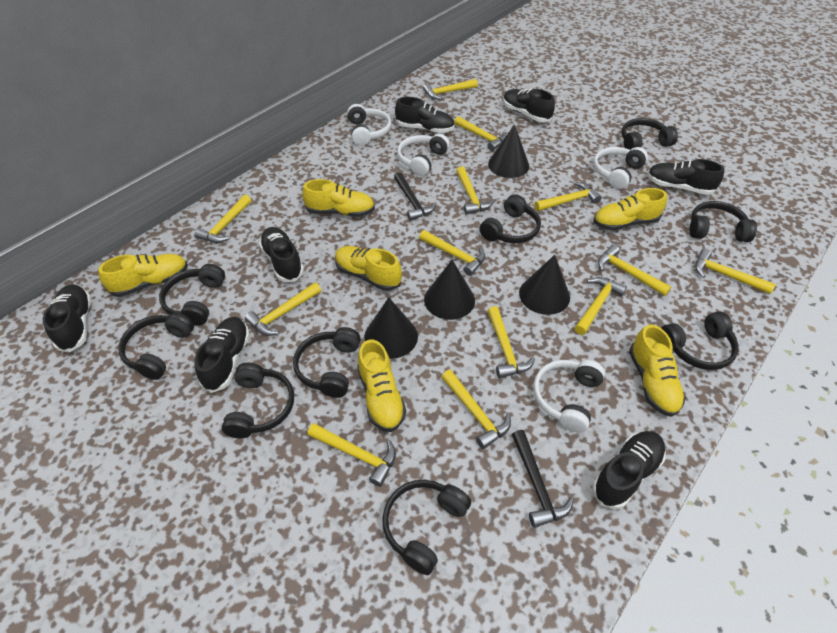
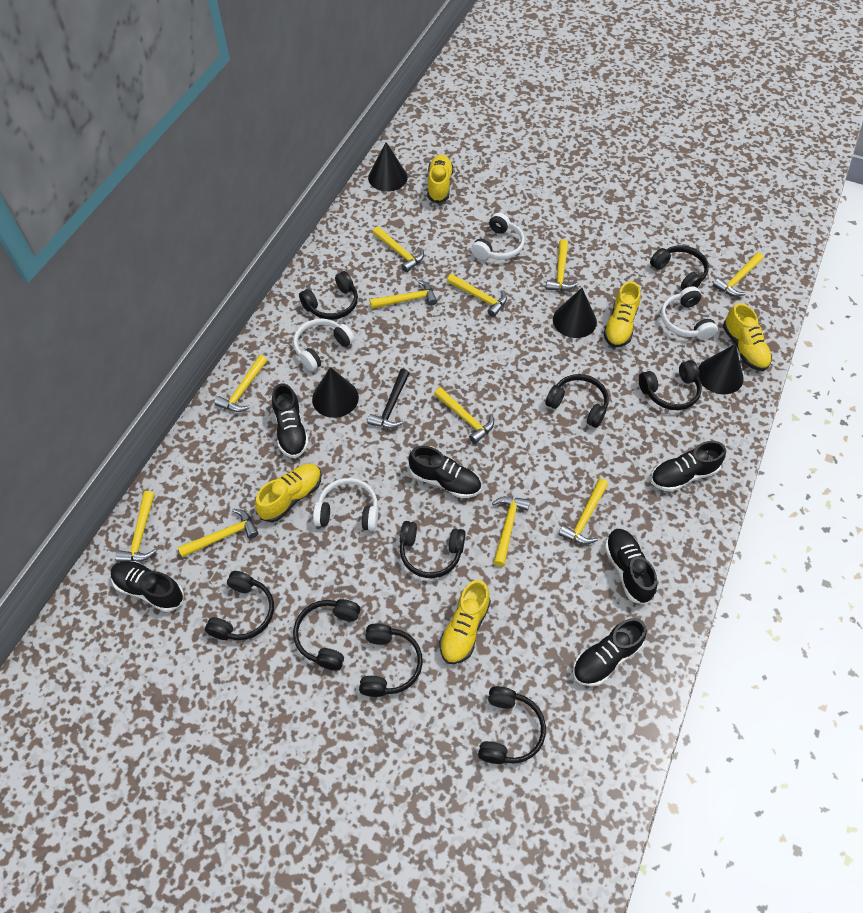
black hammer: [394,173,436,221] [512,430,574,528] = 2 -> [367,369,410,428] = 1
black shoe: [43,285,91,352] [195,317,250,393] [259,227,304,282] [395,97,455,133] [503,89,555,122] [592,431,666,509] [647,159,724,195] = 7 -> [111,561,184,612] [272,383,309,458] [408,446,481,498] [573,618,647,687] [605,529,657,604] [651,441,726,492] = 6
yellow hammer: [194,195,251,243] [245,282,321,335] [307,423,396,487] [419,230,485,276] [423,79,478,100] [441,370,511,449] [454,116,506,151] [456,167,494,215] [487,306,535,378] [534,182,602,211] [575,277,627,335] [598,245,671,296] [695,249,776,294] = 13 -> [115,491,156,562] [178,509,259,558] [214,355,267,412] [370,280,437,309] [372,226,424,272] [434,387,494,444] [447,274,507,317] [492,496,530,567] [546,240,578,291] [558,479,608,545] [713,252,764,297] = 11
yellow shoe: [98,254,188,297] [302,179,375,217] [335,246,402,291] [357,339,406,432] [594,188,667,230] [629,325,686,417] = 6 -> [255,464,322,522] [427,154,453,203] [439,580,491,664] [603,281,641,347] [723,303,772,371] = 5

